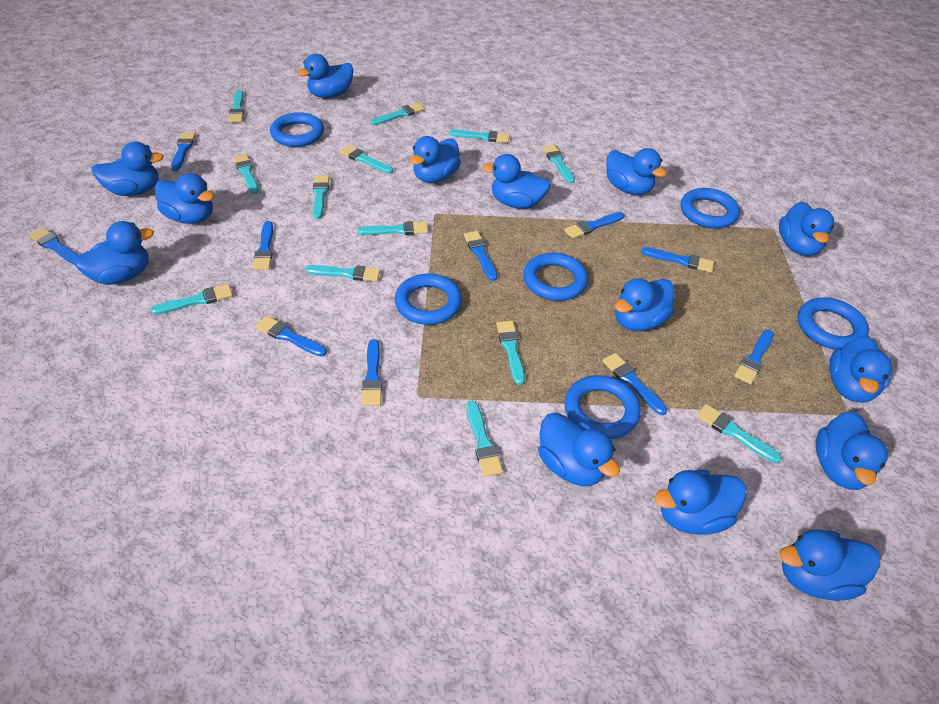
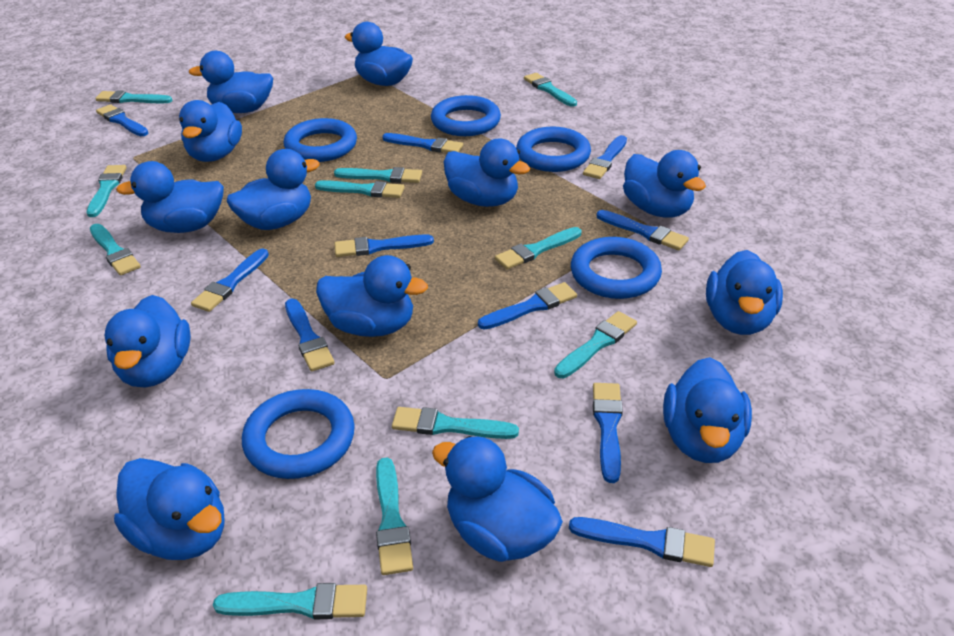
blue duck: [73,221,154,285] [92,142,164,196] [155,173,214,224] [297,54,354,98] [410,136,461,183] [482,154,551,209] [538,412,620,486] [606,148,667,195] [615,278,674,331] [655,470,747,535] [779,202,834,256] [780,530,880,601] [816,411,888,490] [829,336,892,403] = 14 -> [105,295,191,388] [114,458,225,560] [116,161,224,233] [179,100,242,162] [189,51,273,113] [227,149,320,230] [316,255,428,337] [345,22,413,86] [432,436,563,562] [444,139,530,207] [623,150,706,217] [663,357,752,463] [706,250,783,335] = 13
blue ring: [270,112,324,147] [395,274,462,325] [523,253,588,301] [564,375,641,439] [681,188,740,228] [798,298,869,349] = 6 -> [242,389,355,479] [284,118,357,162] [431,95,501,136] [516,127,591,172] [571,237,662,299] = 5
turquoise brush: [150,284,233,315] [229,90,244,123] [233,154,259,194] [305,265,381,281] [313,175,329,219] [339,145,393,174] [357,221,428,235] [370,103,425,125] [449,129,510,143] [467,401,503,477] [496,321,525,385] [542,145,575,183] [696,404,782,463] = 13 -> [87,165,126,217] [90,224,141,276] [95,90,173,103] [213,583,367,619] [315,180,405,198] [334,167,422,183] [376,458,413,575] [392,407,519,439] [495,227,581,269] [524,73,577,107] [554,311,637,378] = 11

